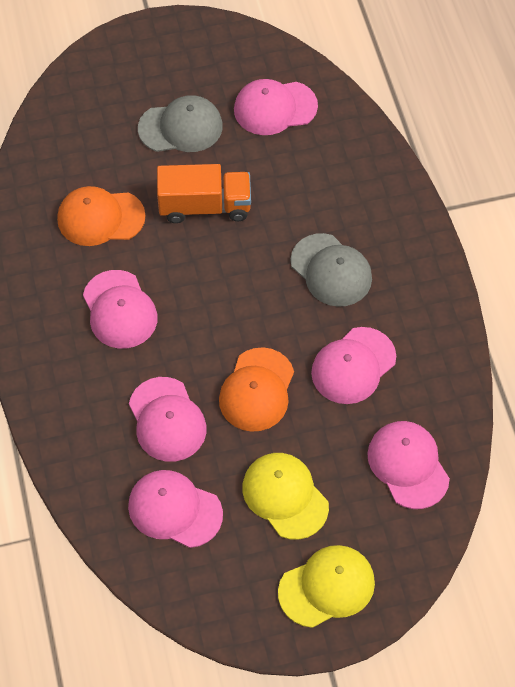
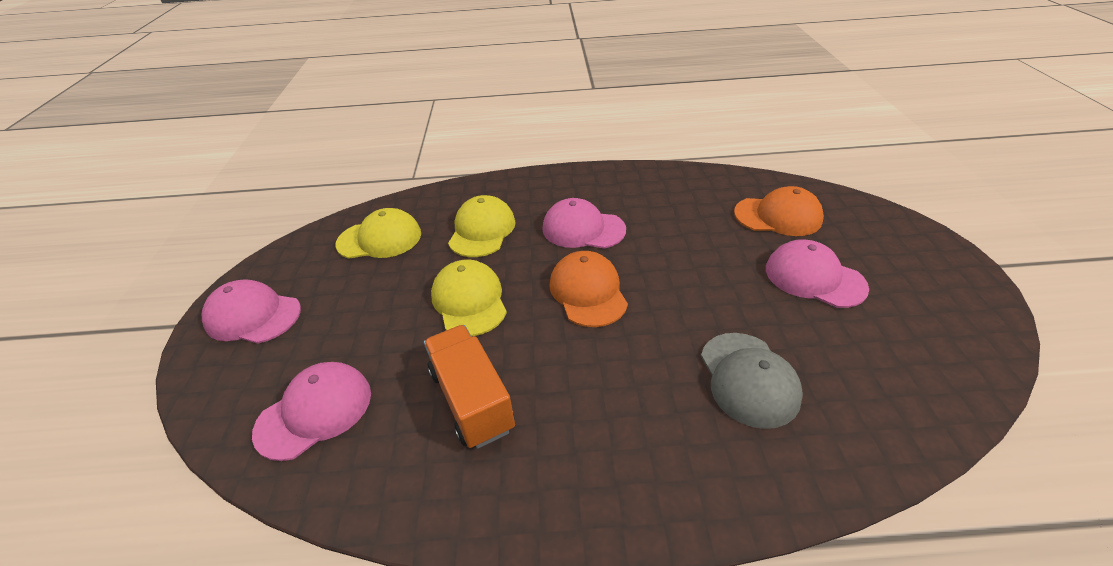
grey cap: [138,95,223,152] [291,233,372,307] = 2 -> [701,333,803,429] = 1
pink cap: [83,270,158,349] [128,470,223,548] [129,377,206,462] [234,79,318,135] [311,327,396,404] [367,421,450,509] = 6 -> [202,279,301,344] [252,362,371,461] [543,198,626,249] [766,239,869,308] = 4
yellow cap: [242,453,329,540] [278,545,375,628] = 2 -> [336,208,421,259] [431,260,507,337] [448,195,516,257] = 3

